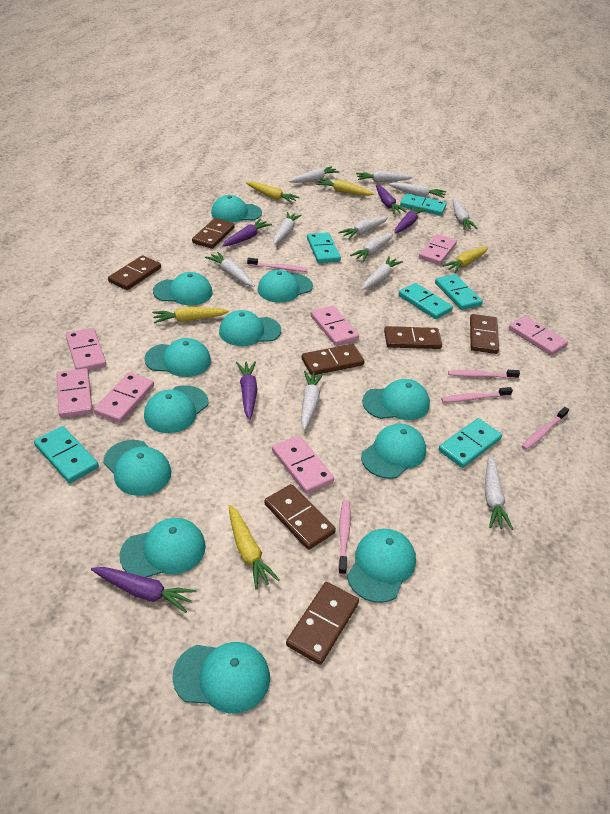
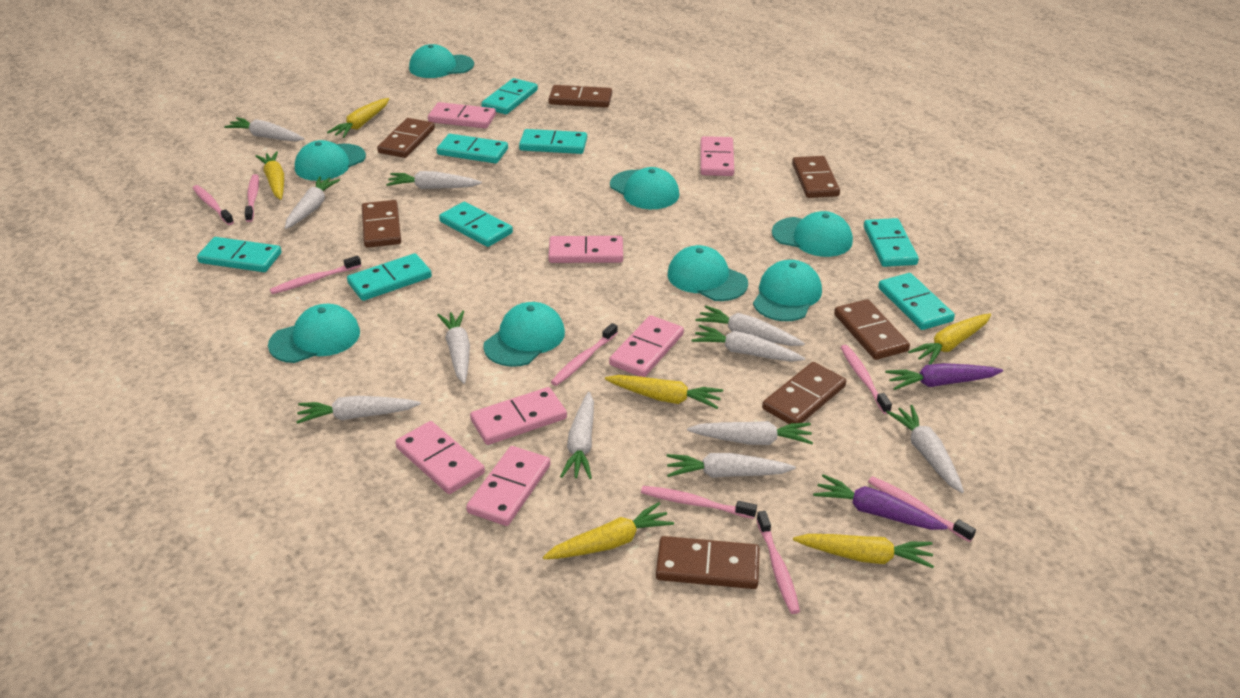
pink toothbrush: [247,258,308,272] [338,500,351,575] [441,387,513,403] [448,370,520,379] [521,407,569,450] = 5 -> [193,185,234,225] [245,174,259,222] [270,255,361,294] [551,323,618,386] [641,486,757,519] [756,511,800,614] [840,345,892,414] [868,476,976,542] = 8
purple carrot: [91,567,197,613] [222,219,272,247] [236,361,257,420] [376,184,406,214] [395,205,426,234] = 5 -> [813,474,948,530] [885,363,1003,390] = 2
turquoise cap: [103,440,171,496] [119,518,206,578] [144,338,211,377] [144,385,209,433] [153,272,212,305] [172,642,270,714] [211,195,262,222] [219,310,281,346] [258,270,313,303] [347,529,416,603] [361,424,426,479] [362,379,430,420] = 12 -> [268,304,360,363] [295,140,366,181] [409,44,474,78] [483,302,565,367] [610,167,679,209] [668,245,748,301] [753,260,822,321] [772,211,853,257] = 8
turquoise domino: [34,426,99,483] [307,232,341,263] [398,283,453,319] [400,193,447,216] [435,274,483,310] [438,418,502,468] = 6 -> [197,237,282,272] [347,253,432,301] [437,134,508,164] [439,202,513,247] [481,78,538,114] [519,129,587,154] [864,218,919,267] [878,273,955,330] = 8
yellow carrot: [152,307,230,323] [229,505,280,590] [246,182,300,203] [316,178,374,196] [442,247,489,273] = 5 -> [256,151,284,200] [327,98,389,138] [543,502,674,559] [605,375,723,409] [793,534,934,568] [908,313,991,365] = 6

